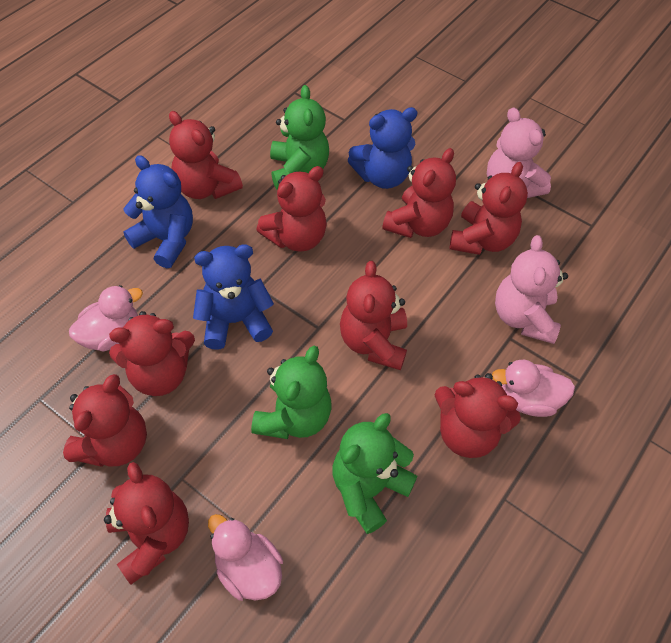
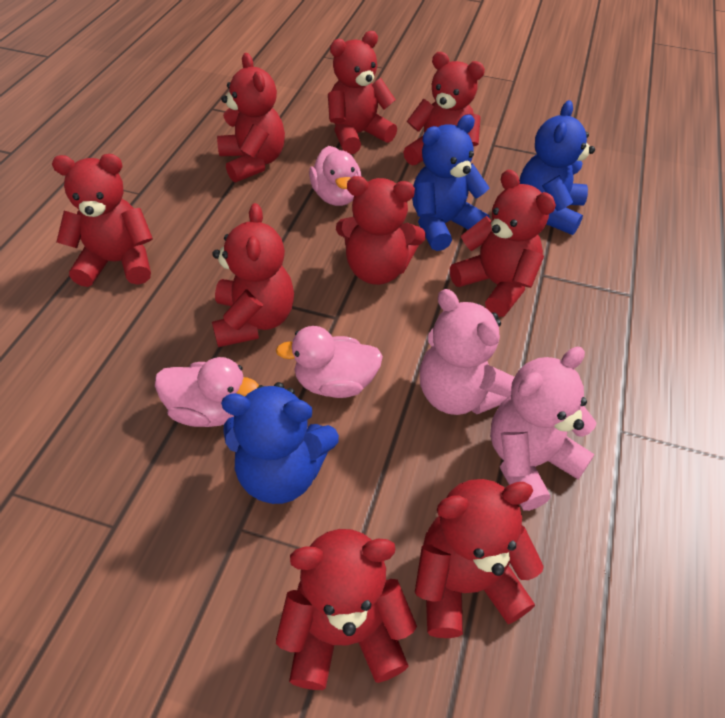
green teddy bear: [251,345,331,439] [270,85,329,190] [332,413,417,534] = 3 -> none = 0

